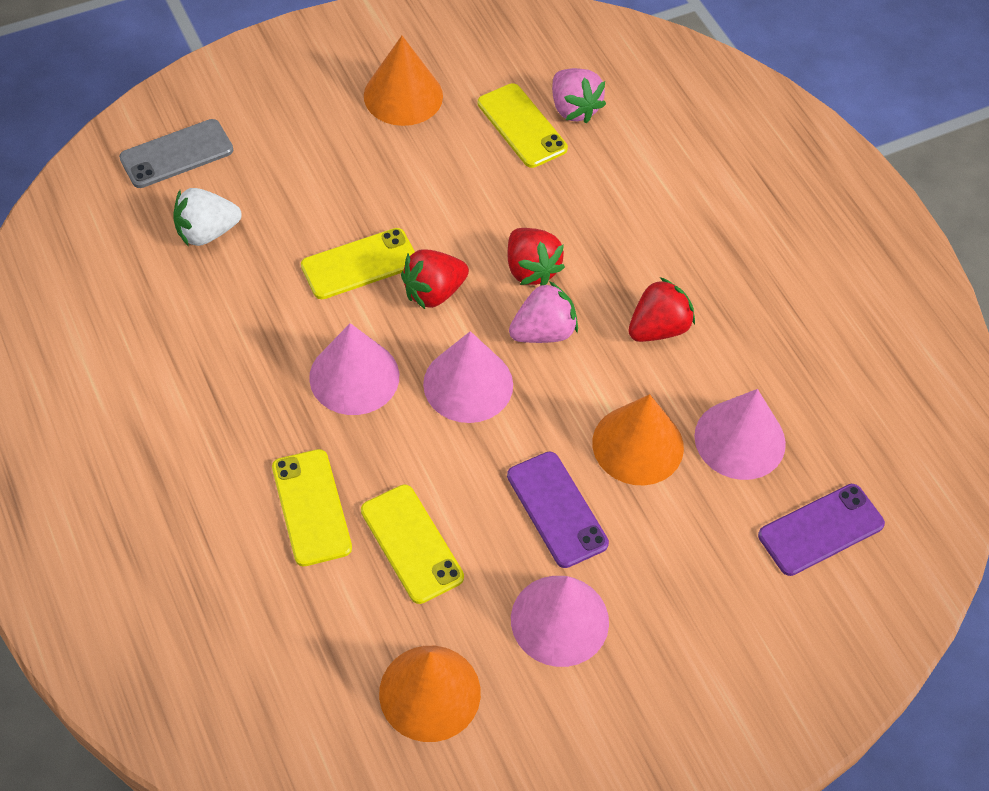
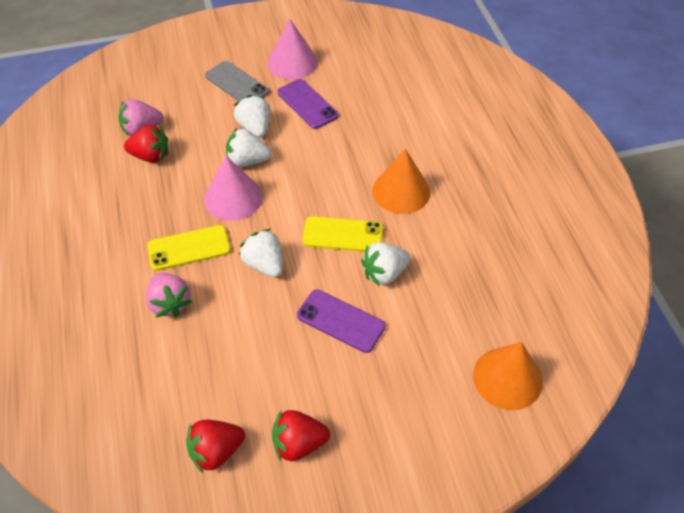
orange cone: [364,36,443,126] [379,646,481,742] [592,394,684,485] = 3 -> [372,149,430,214] [473,342,543,410] = 2
pink cone: [309,323,399,415] [423,331,513,423] [511,576,609,667] [694,389,786,480] = 4 -> [204,156,263,221] [268,19,318,80] = 2
white strawberry: [173,188,242,246] = 1 -> [226,128,271,167] [234,95,270,138] [239,229,283,277] [361,242,410,286] = 4
yellow phone: [272,449,352,566] [301,228,415,299] [361,484,464,604] [478,83,568,168] = 4 -> [147,225,231,271] [302,216,383,252] = 2

